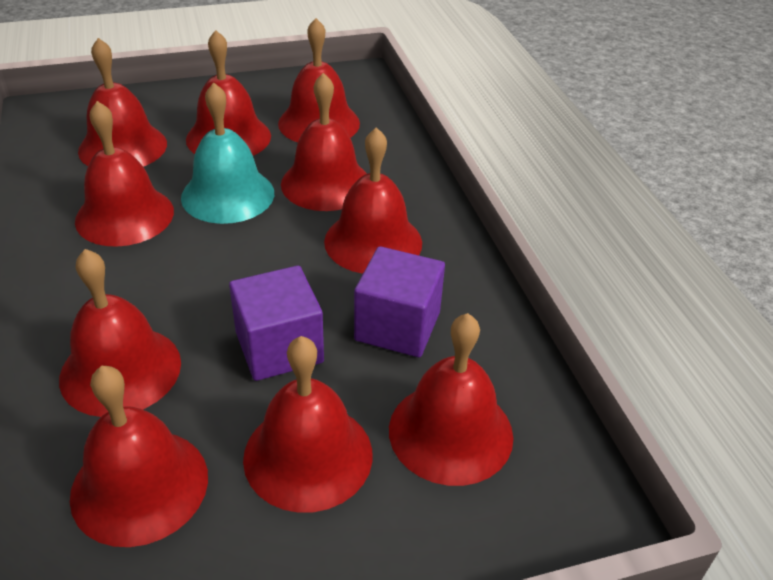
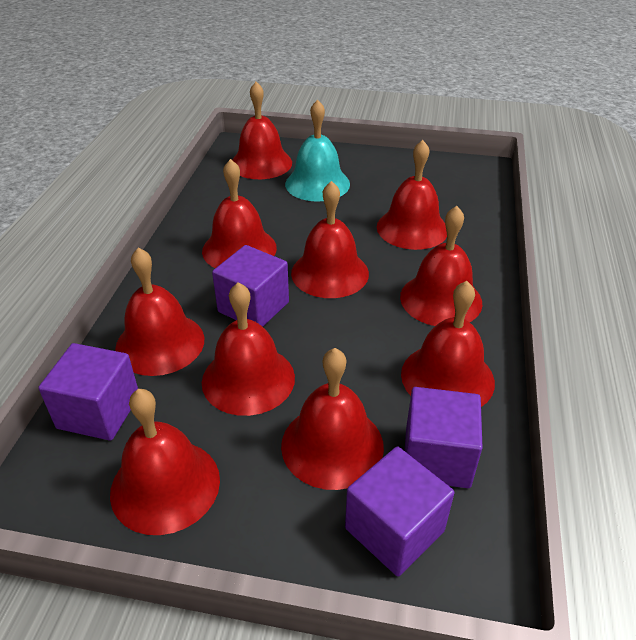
purple cube: [229,266,324,381] [354,246,445,357] = 2 -> [38,343,138,441] [212,245,289,327] [345,447,454,576] [405,387,483,488] = 4

